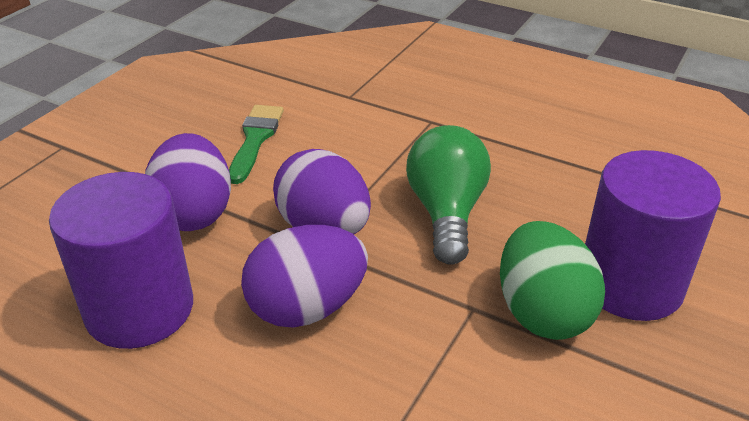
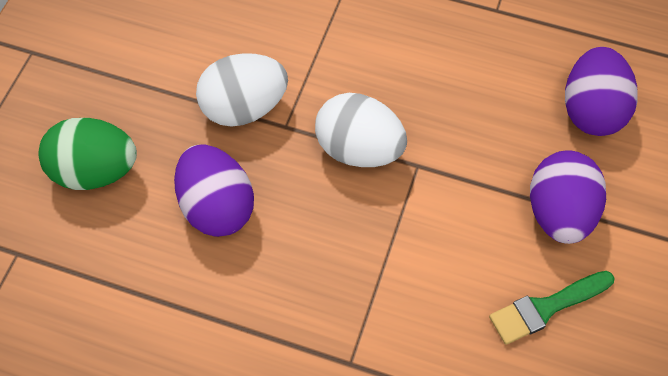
green light bulb: [406,125,491,265] = 1 -> none = 0
purple cylinder: [49,172,193,349] [585,150,721,321] = 2 -> none = 0
white egg: none = 0 -> [196,53,288,127] [315,93,407,167] = 2

